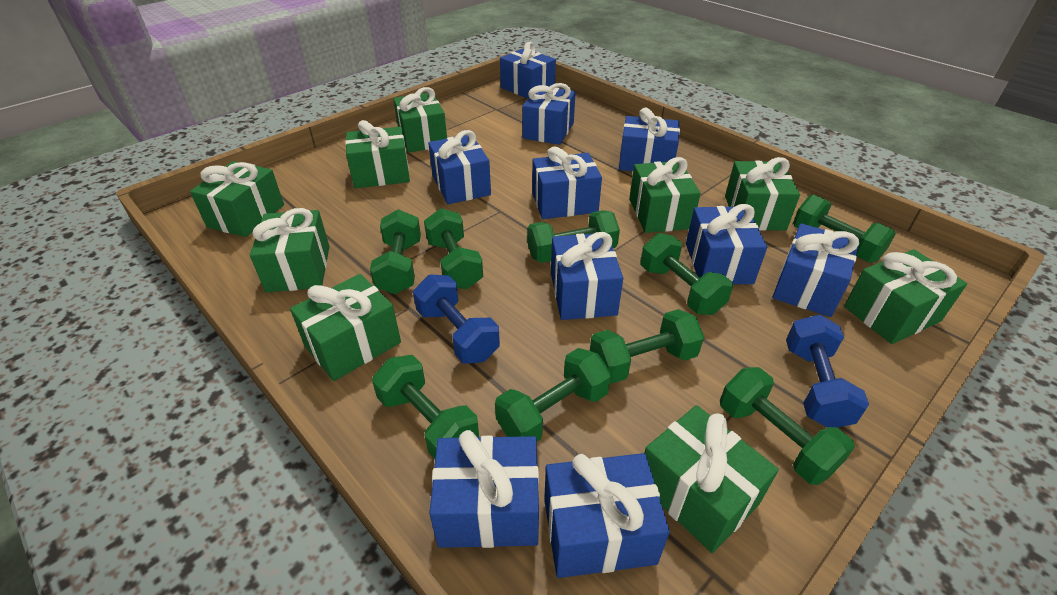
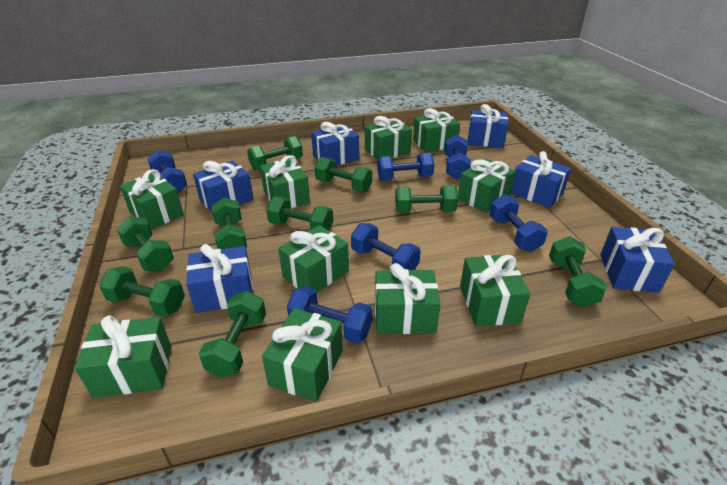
blue dumbbell: [413,275,500,364] [786,315,869,427] = 2 -> [147,150,187,193] [287,286,373,344] [351,223,421,270] [377,153,434,180] [445,135,471,179] [489,194,548,252] = 6
blue gift: [428,130,491,204] [429,430,539,548] [500,42,556,99] [522,83,576,145] [532,147,602,219] [544,453,670,578] [551,232,623,320] [619,108,680,171] [686,204,767,284] [773,223,859,317] = 10 -> [186,244,253,313] [193,160,254,212] [311,122,359,166] [467,104,508,148] [511,151,571,208] [600,227,675,293] = 6
green gift: [190,161,284,237] [250,208,330,293] [290,274,401,381] [345,120,410,188] [393,87,447,153] [629,157,701,233] [644,405,779,553] [725,157,800,231] [844,249,967,344] = 9 -> [75,315,172,398] [120,169,184,230] [260,155,310,208] [262,308,343,402] [278,225,349,292] [365,116,412,159] [375,263,441,334] [413,108,460,153] [458,159,516,213] [460,255,530,327] = 10

